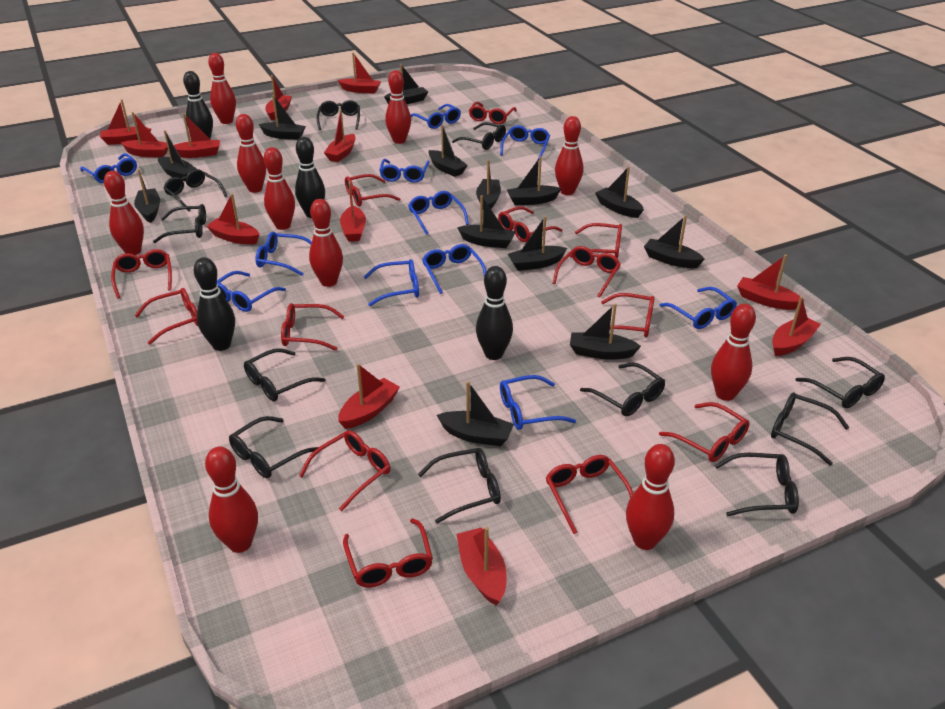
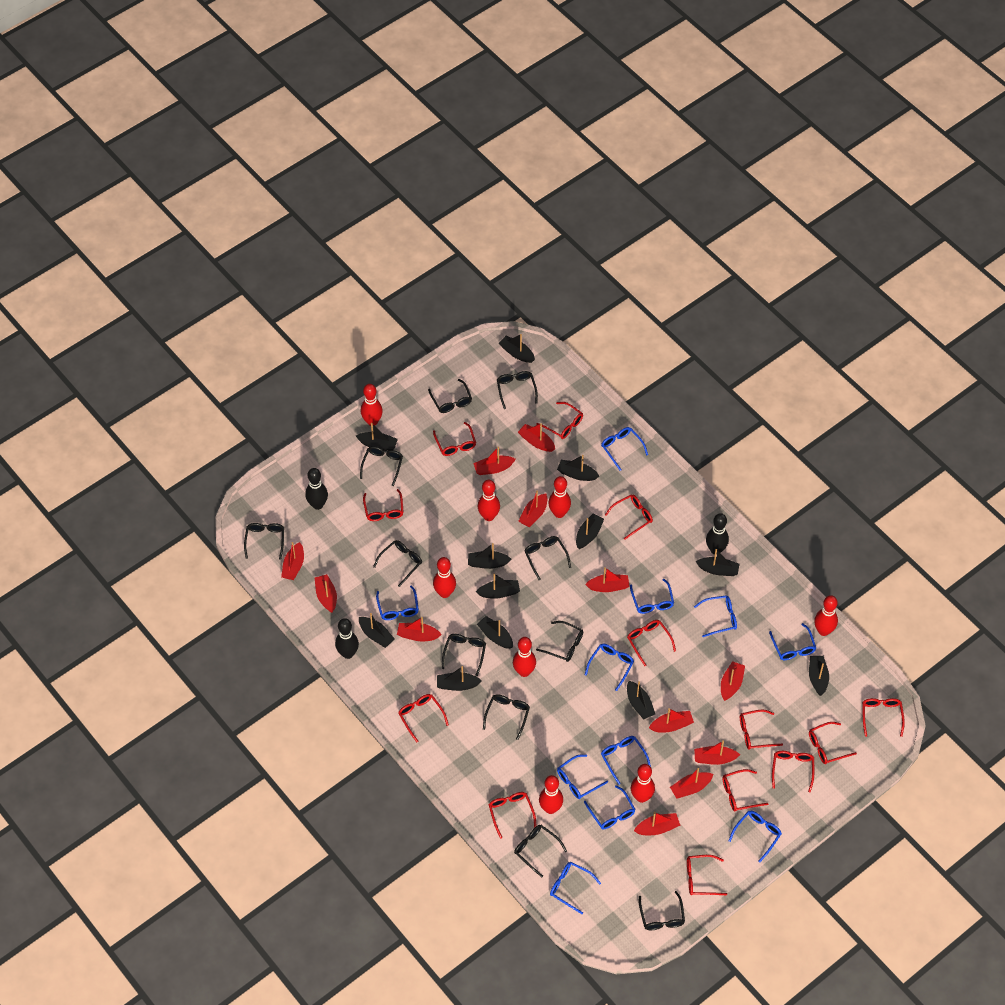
black boat: [134,169,160,223] [158,130,197,182] [258,95,306,140] [384,64,428,104] [429,125,468,177] [437,381,514,446] [457,195,516,248] [476,160,501,209] [507,156,562,205] [508,216,567,271] [570,304,641,360] [595,167,644,218] [644,215,705,268] = 13 -> [356,423,398,451] [359,613,395,648] [437,666,482,691] [468,543,511,569] [476,574,520,599] [477,616,513,649] [499,334,535,363] [557,455,599,481] [576,513,604,549] [627,681,655,719] [695,549,739,576] [809,656,829,696] = 12
black bowling pin: [183,71,213,139] [194,257,235,351] [295,137,325,218] [476,266,513,360] = 4 -> [305,468,328,510] [335,618,359,659] [706,513,729,555] = 3
red bowling pin: [104,171,144,255] [205,447,258,553] [208,53,236,124] [236,114,266,193] [264,147,295,230] [309,199,343,287] [385,70,411,144] [555,116,583,195] [626,444,675,550] [711,304,756,401] = 10 -> [361,384,383,426] [433,557,456,598] [478,480,500,521] [513,637,536,677] [539,775,563,814] [548,476,571,518] [631,764,655,803] [814,595,838,636] = 8

